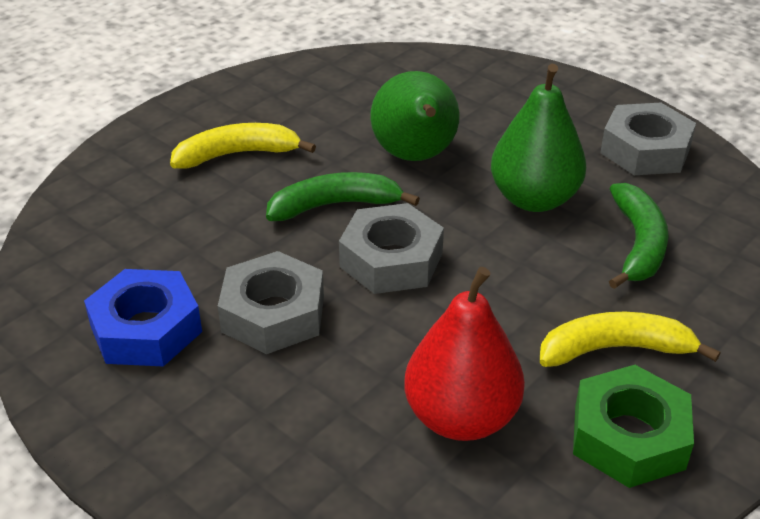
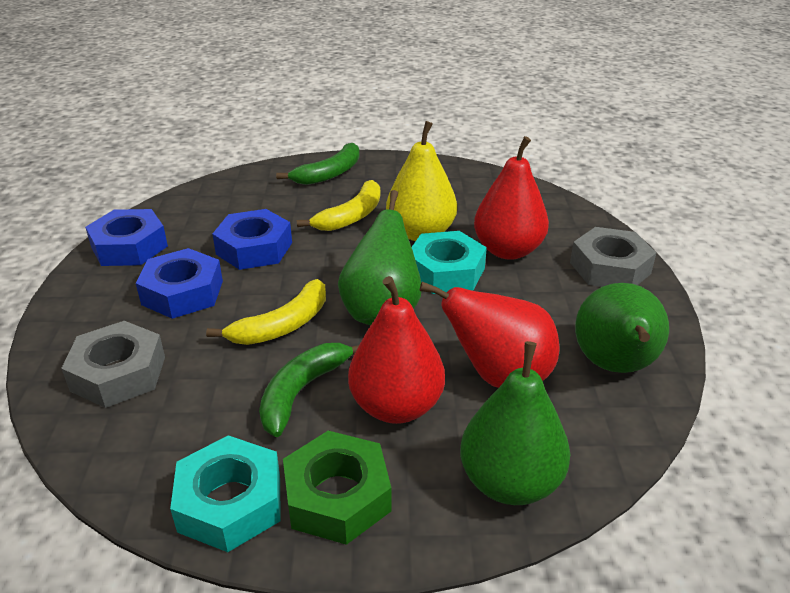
blue nut: [84,269,202,367] = 1 -> [85,209,168,266] [136,248,223,319] [212,209,292,270] = 3
green pear: [370,71,460,161] [491,64,586,212] = 2 -> [338,190,421,325] [460,341,570,505] [575,283,669,373] = 3
grey nut: [218,251,324,354] [339,203,444,294] [600,103,696,175] = 3 -> [61,321,165,408] [570,227,656,287] = 2
red pear: [404,267,525,441] = 1 -> [348,276,445,424] [420,282,560,388] [474,136,549,260] = 3
turquoise nut: none = 0 -> [170,435,281,552] [412,231,487,294] = 2
yellow pear: none = 0 -> [386,121,457,241] = 1

